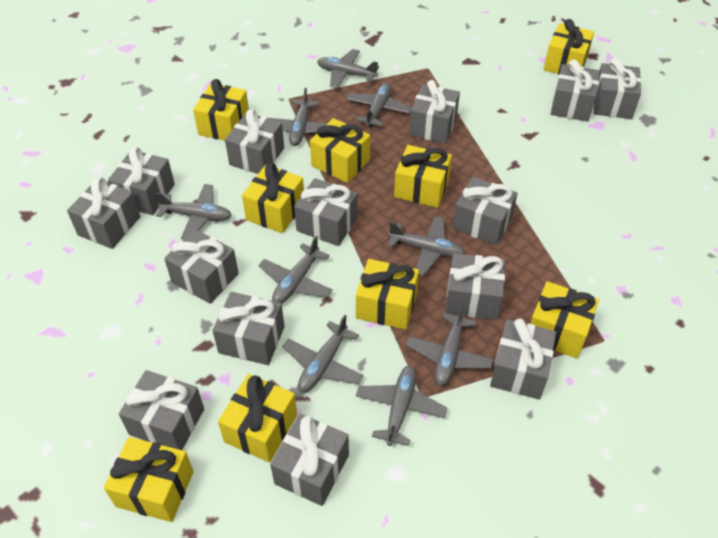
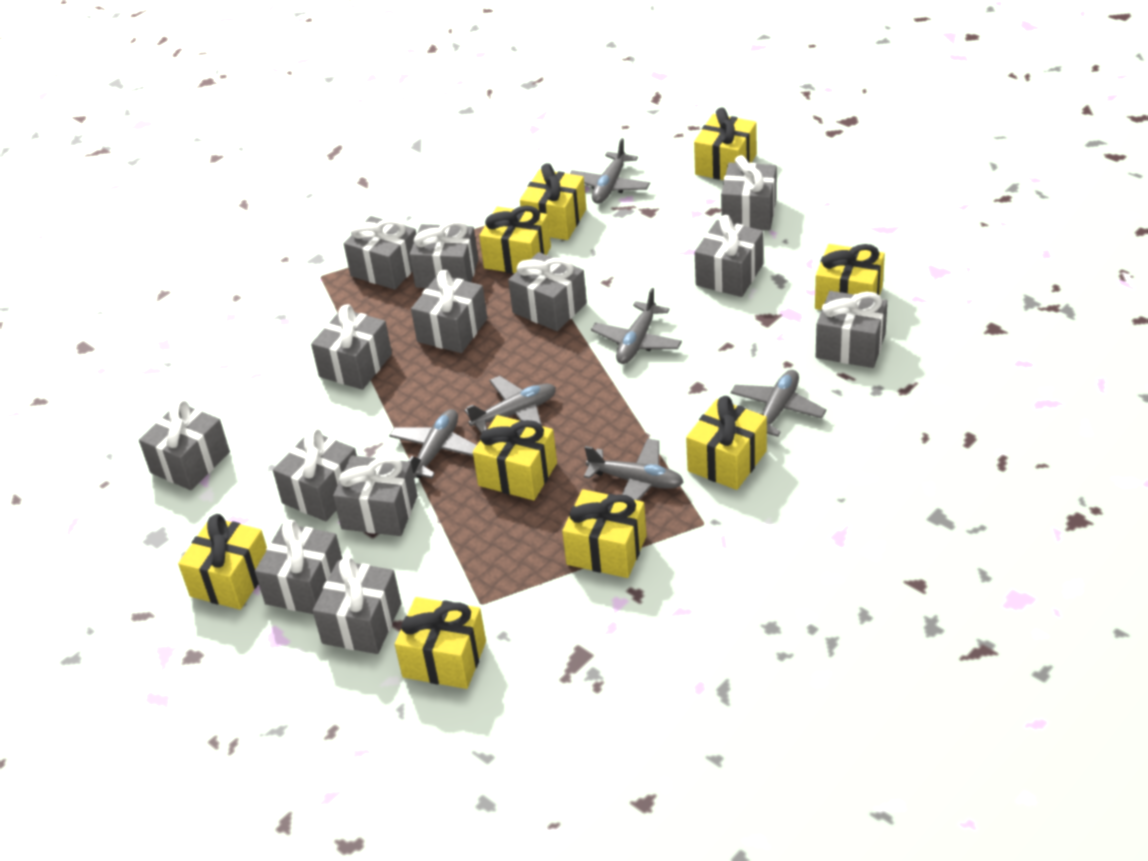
grey gift: [67,177,140,249] [108,147,175,215] [119,370,204,450] [164,229,239,304] [212,292,285,365] [225,109,284,174] [270,414,349,506] [294,178,357,246] [409,80,460,144] [446,253,505,320] [452,177,518,246] [490,319,556,399] [551,60,600,122] [594,58,641,119] = 14 -> [139,399,230,490] [255,519,342,614] [273,428,357,521] [311,304,392,390] [313,556,401,654] [333,455,418,536] [344,216,417,290] [409,220,478,288] [411,270,487,353] [508,252,587,331] [695,215,763,297] [721,155,777,230] [816,291,888,368] = 13
grey plane: [155,184,232,239] [258,236,333,304] [268,88,327,146] [282,315,363,393] [317,49,379,89] [346,82,412,127] [356,365,447,446] [387,216,465,276] [406,304,494,386] = 9 -> [389,409,477,478] [464,376,556,434] [570,138,650,204] [584,438,683,500] [591,288,682,364] [730,370,826,437] = 6

